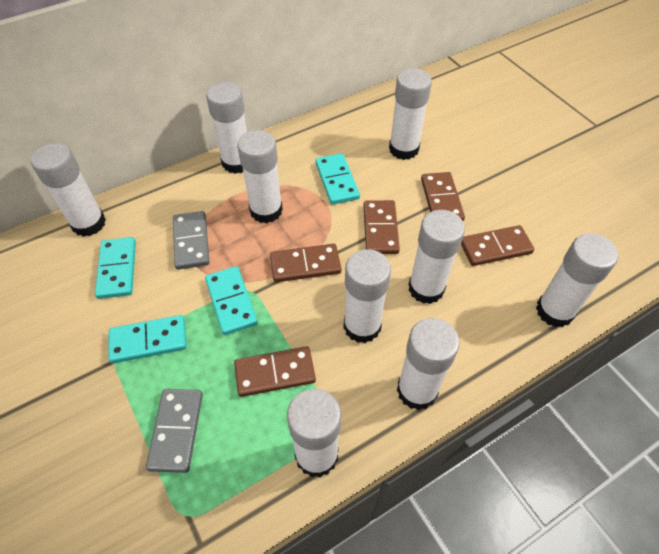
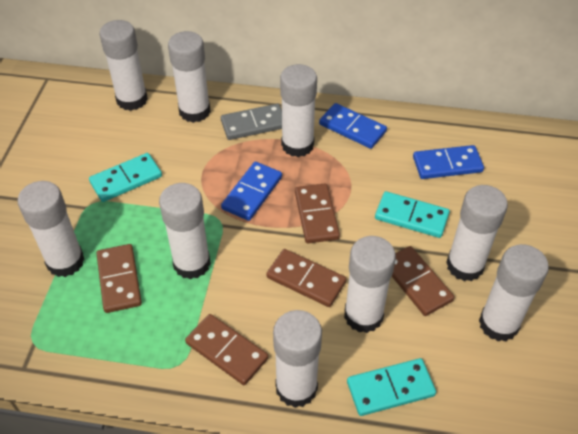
blue domino: none = 0 -> [221,162,282,221] [319,103,387,149] [413,145,484,179] = 3
grey domino: [146,389,203,473] [173,211,210,270] = 2 -> [221,104,282,140] = 1
turquoise domino: [95,237,136,299] [108,315,187,363] [205,266,258,335] [315,153,360,205] = 4 -> [89,153,162,202] [347,358,436,416] [375,191,450,238] = 3

